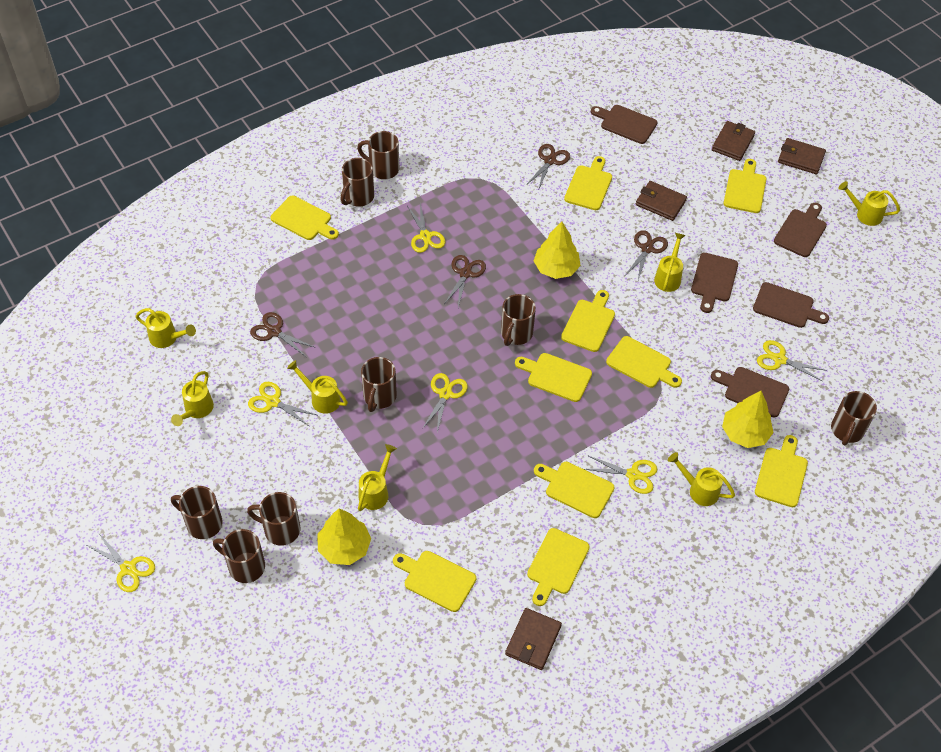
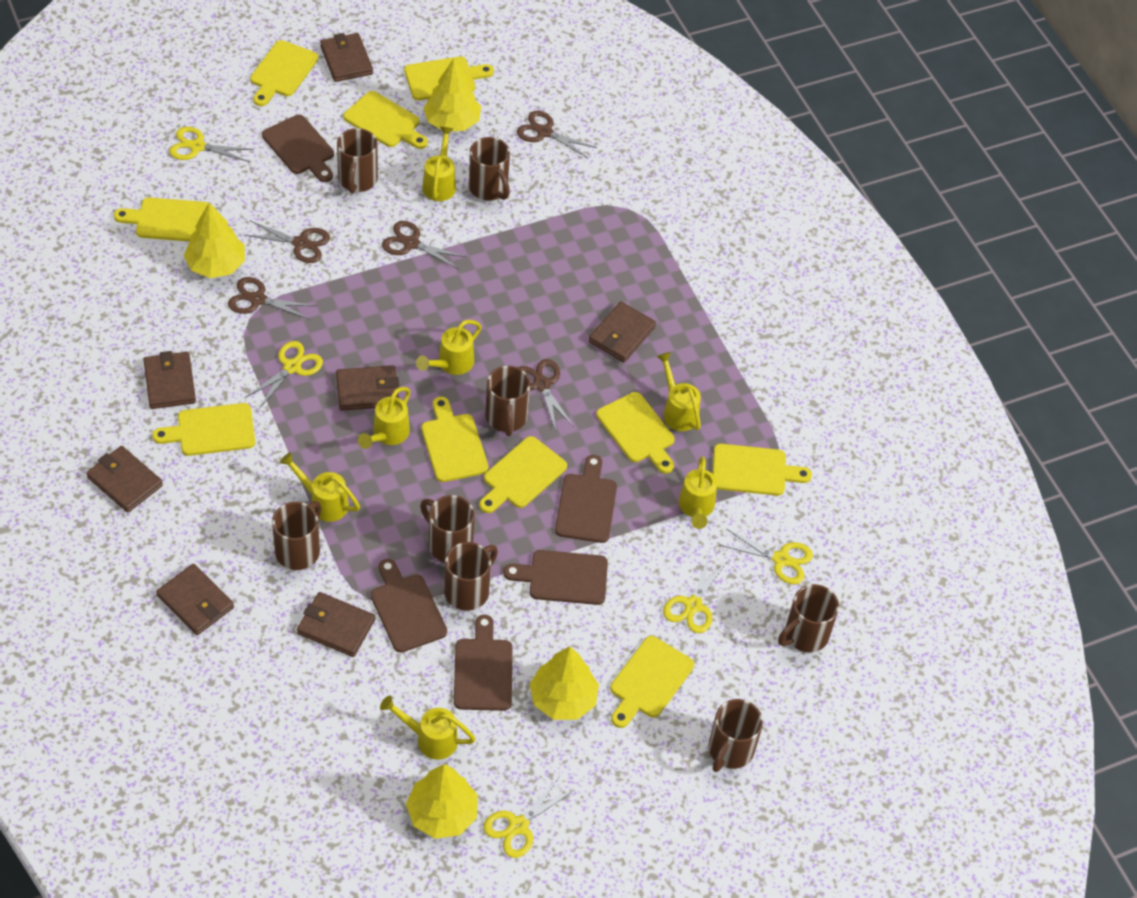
brown scissors: [250,312,316,357] [444,255,486,307] [526,144,570,191] [626,230,668,280] = 4 -> [228,277,316,320] [244,221,330,263] [382,221,466,269] [517,111,597,159] [518,359,574,431] = 5
brown wallet: [505,608,562,670] [636,181,687,221] [712,121,755,161] [778,138,826,174] = 4 -> [86,446,163,513] [143,351,196,409] [156,564,234,635] [297,592,375,657] [320,33,373,82] [336,365,399,411] [588,301,656,362] = 7
yellow scissors: [87,534,155,592] [248,382,317,427] [407,202,445,253] [422,373,468,432] [585,455,657,494] [757,340,827,381] = 6 -> [169,127,254,162] [245,341,323,409] [483,777,575,858] [663,555,728,633] [719,529,813,584] = 5
yellow tree: [317,508,371,565] [534,221,581,279] [722,391,774,448] = 3 -> [184,203,245,278] [406,764,478,839] [423,59,481,131] [529,646,599,720] = 4

